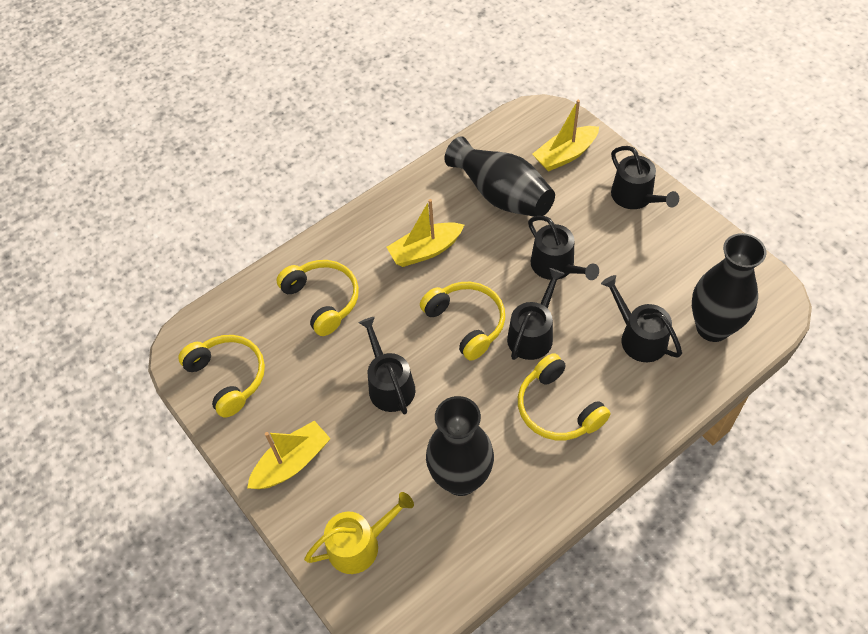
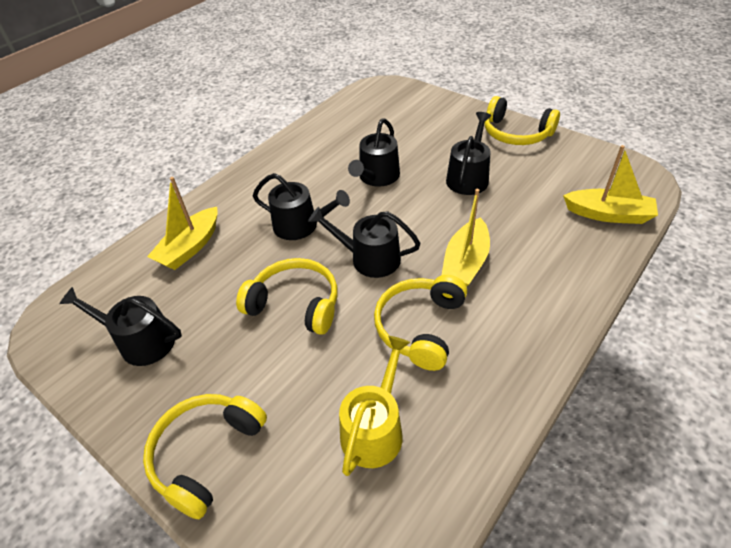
black vase: [426,396,494,496] [444,136,555,217] [692,233,766,342] = 3 -> none = 0

